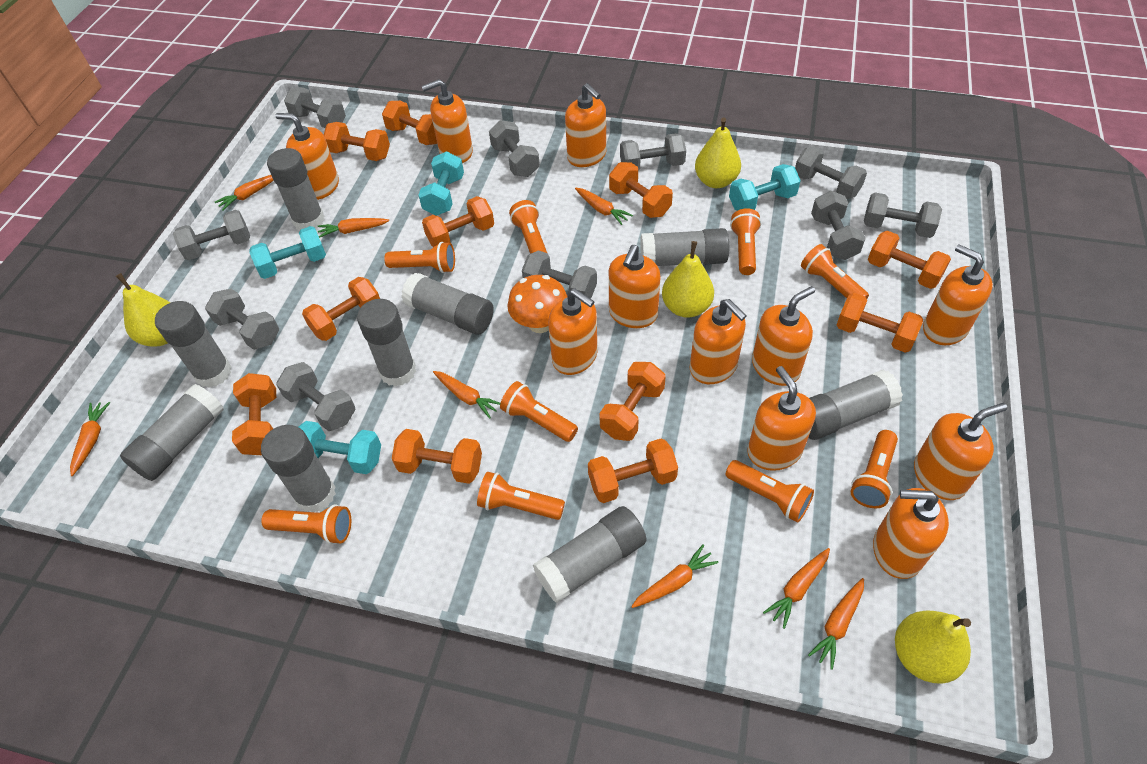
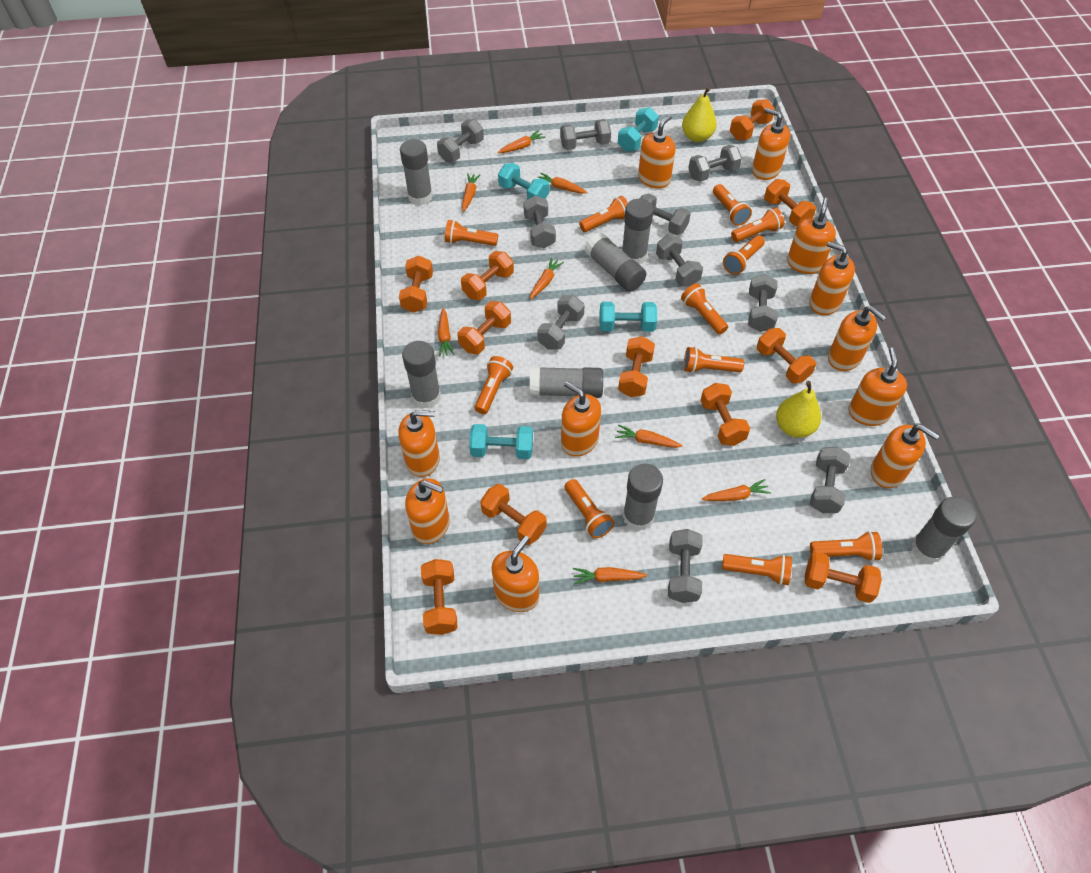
grey glue stick: [120,384,224,481] [155,301,231,388] [261,425,336,512] [267,148,325,230] [357,299,416,387] [401,273,494,335] [533,506,647,603] [640,228,729,266] [808,369,903,440] = 9 -> [400,139,433,205] [402,341,441,409] [529,367,603,398] [585,232,646,292] [622,199,654,265] [623,464,663,531] [911,496,976,564] = 7
orange flashlight: [261,504,351,544] [384,242,455,273] [477,472,565,520] [500,381,578,442] [509,200,547,254] [725,460,814,523] [730,208,762,275] [801,244,869,299] [851,430,898,508] = 9 -> [445,220,498,246] [475,356,513,414] [565,479,615,539] [579,196,628,232] [681,283,728,335] [684,347,744,373] [713,184,752,226] [722,554,792,585] [723,235,765,275] [731,207,784,242] [810,531,882,562] = 11
orange mushroom: [507,275,567,333] = 1 -> none = 0
yellow pear: [116,273,170,347] [662,241,714,318] [695,118,741,188] [895,611,971,684] = 4 -> [682,87,717,142] [776,381,821,438] = 2

